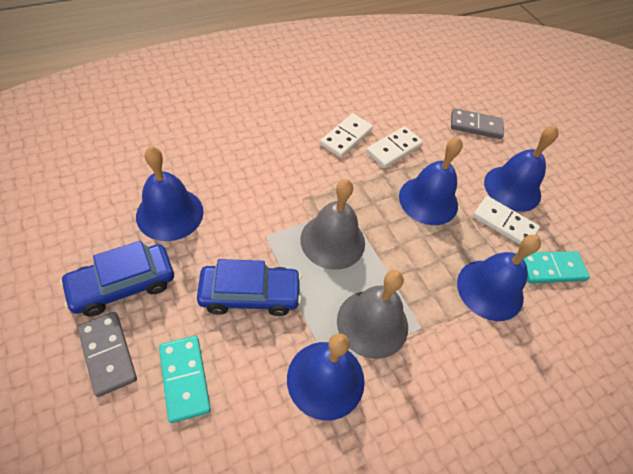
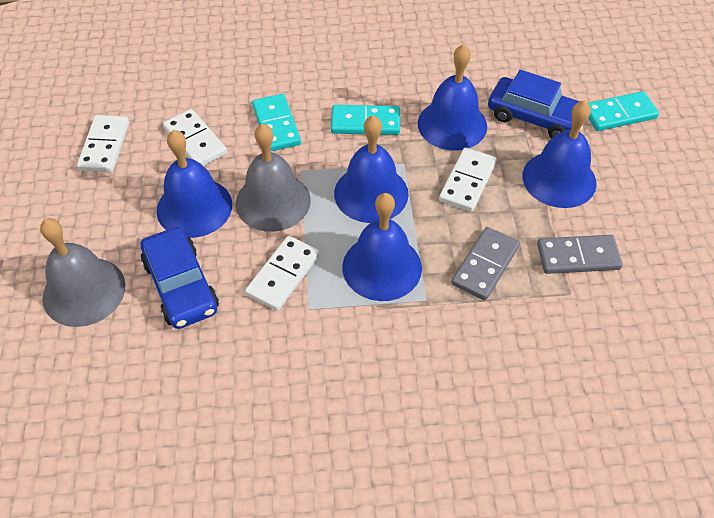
turquoise domino: [159,336,211,423] [524,251,590,283] = 2 -> [252,94,301,151] [331,105,400,135] [588,91,659,131] = 3
white domino: [320,113,373,158] [366,126,423,168] [473,196,540,245] = 3 -> [77,115,129,172] [163,109,227,166] [245,236,320,311] [439,147,497,212] = 4

